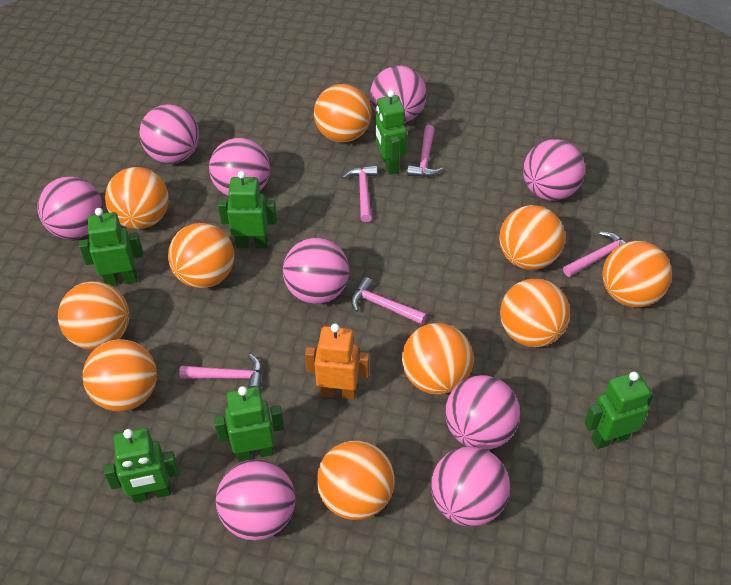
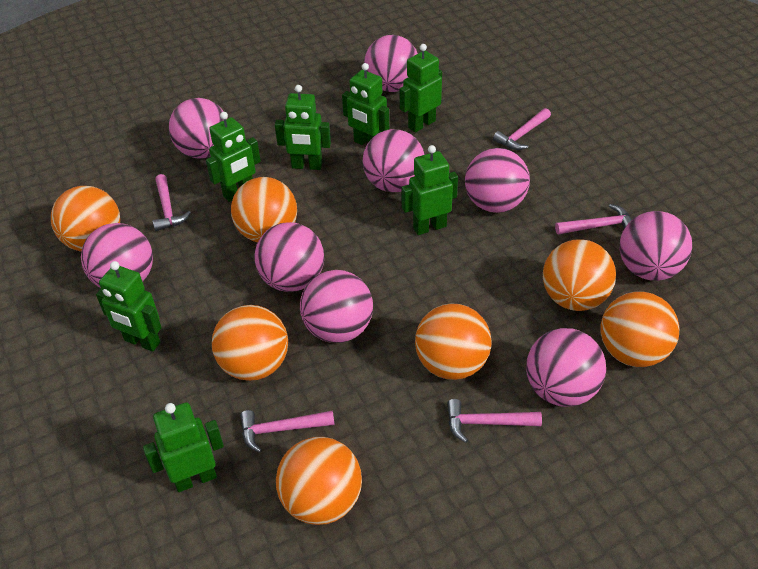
green robot: [79,208,143,286] [104,428,179,503] [214,386,284,462] [218,171,277,248] [375,90,407,175] [585,371,654,449] = 6 -> [96,261,162,352] [143,402,224,492] [206,112,261,202] [275,85,331,170] [342,63,389,145] [400,44,442,133] [401,145,458,235] = 7
orange ball: [58,281,129,350] [83,339,157,411] [105,167,169,230] [168,223,234,288] [314,84,371,142] [317,441,395,520] [402,323,473,394] [499,205,565,270] [500,279,570,347] [602,241,672,308] = 10 -> [51,186,120,252] [212,305,288,381] [231,177,297,242] [276,437,362,525] [415,303,492,380] [543,239,616,311] [600,292,680,367] = 7
orange robot: [305,323,370,399] = 1 -> none = 0

